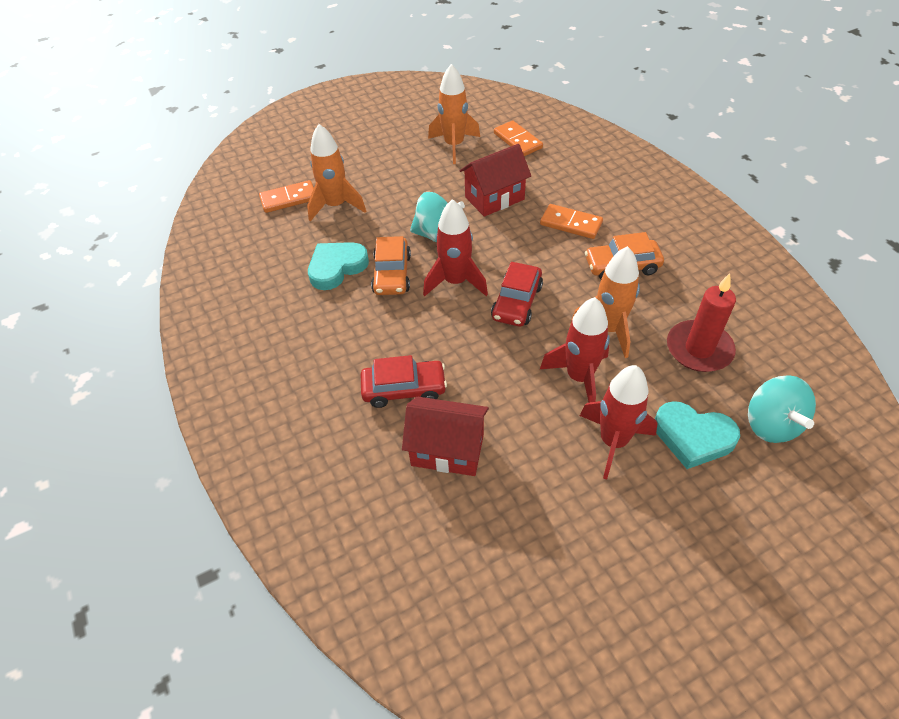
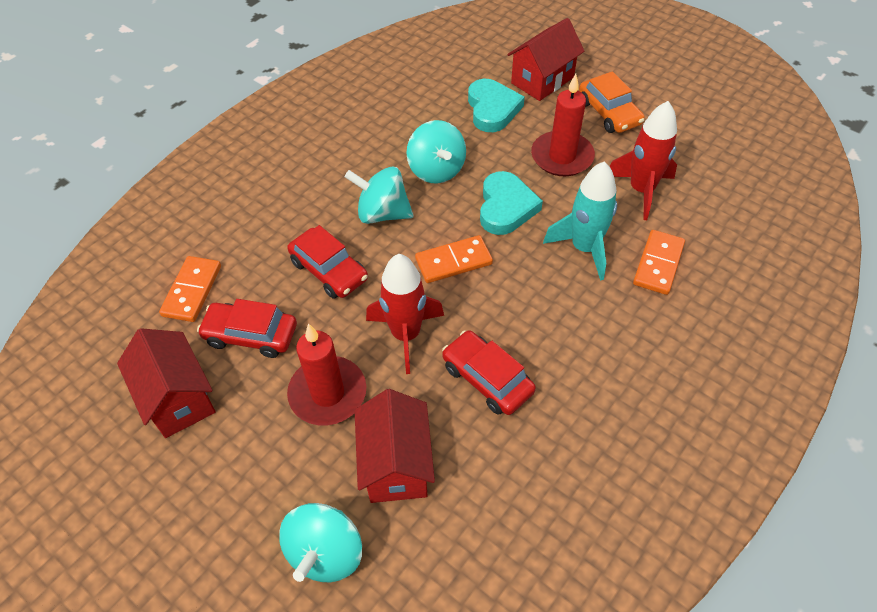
orange car: [371,236,411,295] [585,232,664,279] = 2 -> [579,71,645,133] = 1
orange rocket: [307,124,366,222] [428,64,480,164] [570,246,640,358] = 3 -> none = 0
red candle: [667,273,736,372] = 1 -> [287,323,366,425] [531,74,595,176] = 2
red car: [361,355,447,408] [491,262,543,327] = 2 -> [197,299,297,358] [287,225,368,299] [442,330,536,415] = 3
red house: [402,397,489,476] [460,144,531,217] = 2 -> [117,328,215,438] [354,389,435,503] [507,18,584,101] = 3
red rocket: [423,199,488,296] [540,297,610,403] [580,365,658,479] = 3 -> [366,254,444,374] [610,101,677,220] = 2
turquoise rocket: none = 0 -> [543,161,617,281] = 1
turquoise spinning top: [410,192,465,243] [748,375,816,443] = 2 -> [279,503,362,582] [345,166,414,224] [406,120,466,184] = 3

